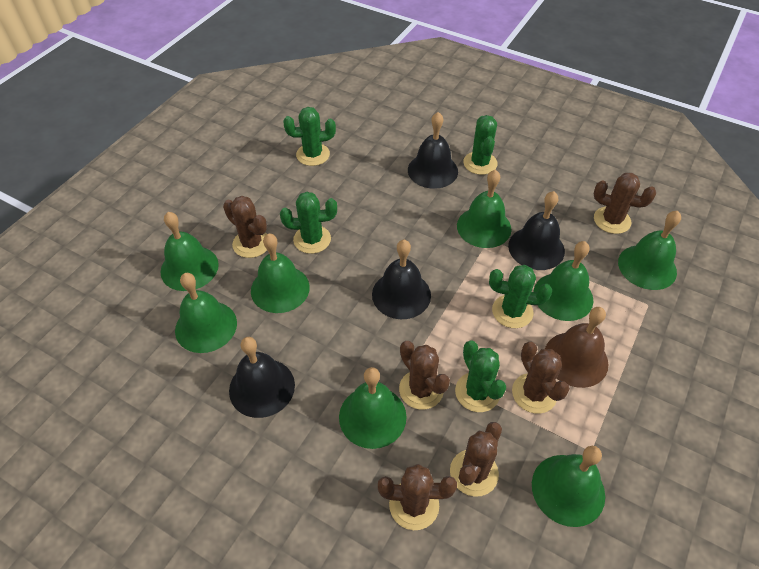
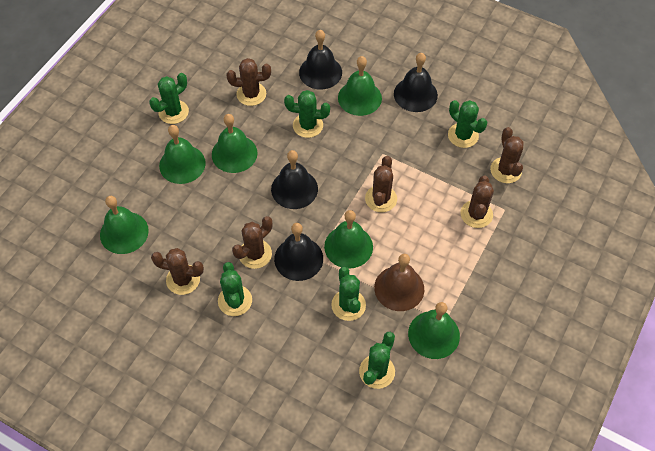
green bell: [160,212,219,291] [175,273,237,353] [251,233,310,313] [339,367,407,449] [457,170,512,248] [532,446,605,527] [533,241,593,321] [618,211,681,290] = 8 -> [100,196,149,254] [159,125,206,184] [212,114,258,173] [324,210,373,269] [338,56,382,116] [408,302,460,359] = 6
green cactus: [280,192,337,254] [283,107,336,166] [455,340,506,412] [463,115,498,175] [489,265,552,328] = 5 -> [149,73,189,124] [218,262,252,316] [284,90,330,138] [331,267,366,321] [359,332,395,389] [448,100,487,148] = 6

